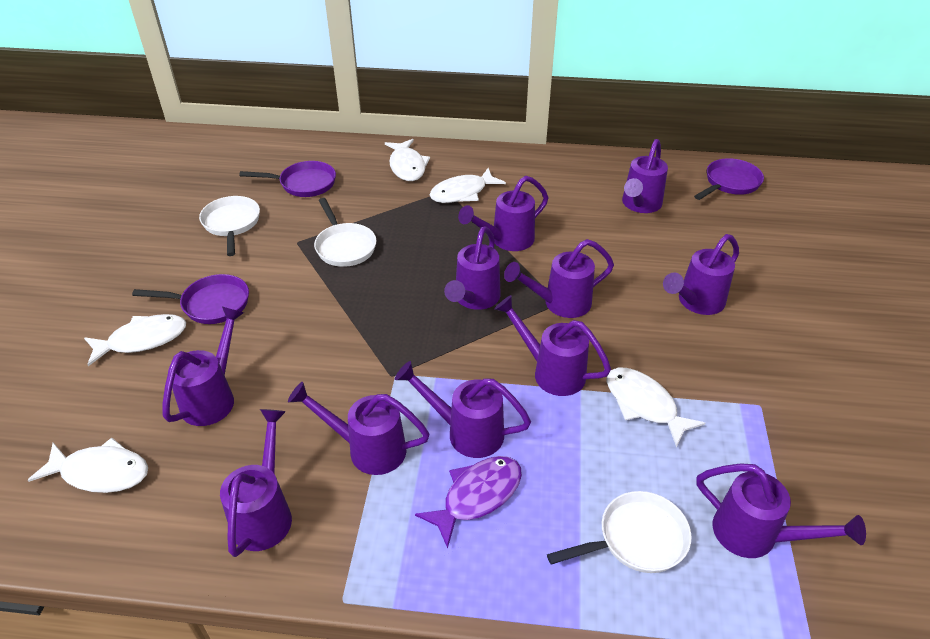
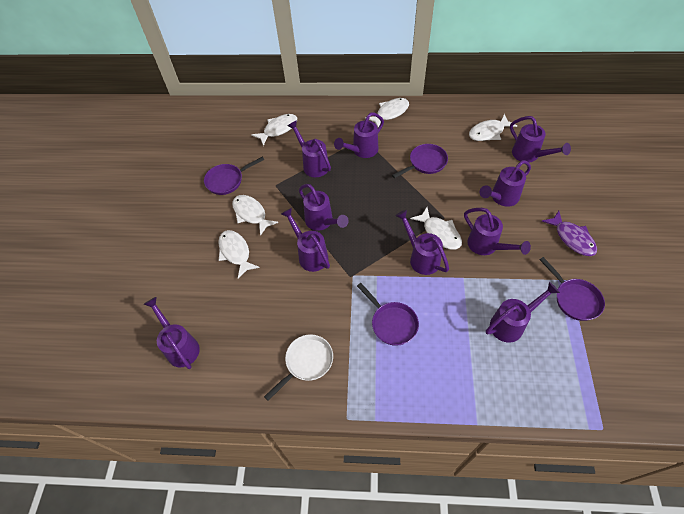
purple pan: [132,274,249,324] [239,161,336,197] [694,158,764,200] = 3 -> [204,157,264,195] [357,283,419,346] [392,144,448,178] [540,257,605,321] = 4
purple watering can: [163,307,244,426] [220,409,292,557] [288,382,430,475] [395,361,531,458] [444,226,501,310] [458,176,548,251] [494,295,611,396] [504,239,614,318] [622,139,668,213] [663,234,739,315] [696,463,866,558] = 11 -> [144,297,200,369] [281,208,330,272] [287,120,331,177] [299,184,349,231] [334,113,384,158] [395,210,449,275] [464,208,531,255] [480,160,531,207] [486,282,560,342] [510,116,571,162] = 10
white fish: [28,438,148,493] [84,314,186,366] [385,139,430,181] [430,168,506,203] [606,368,705,448] = 5 -> [218,230,260,279] [232,195,278,236] [251,114,297,146] [365,98,409,128] [410,207,462,250] [469,114,517,141] = 6
white pan: [199,196,260,256] [314,198,377,267] [547,491,692,573] = 3 -> [264,334,333,401] = 1

